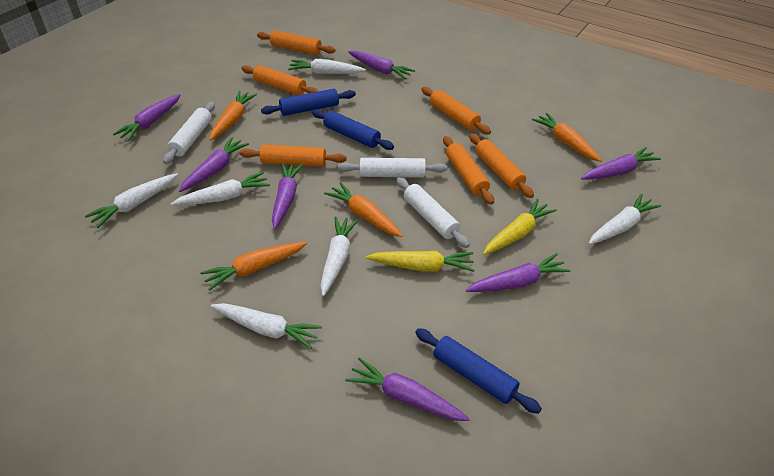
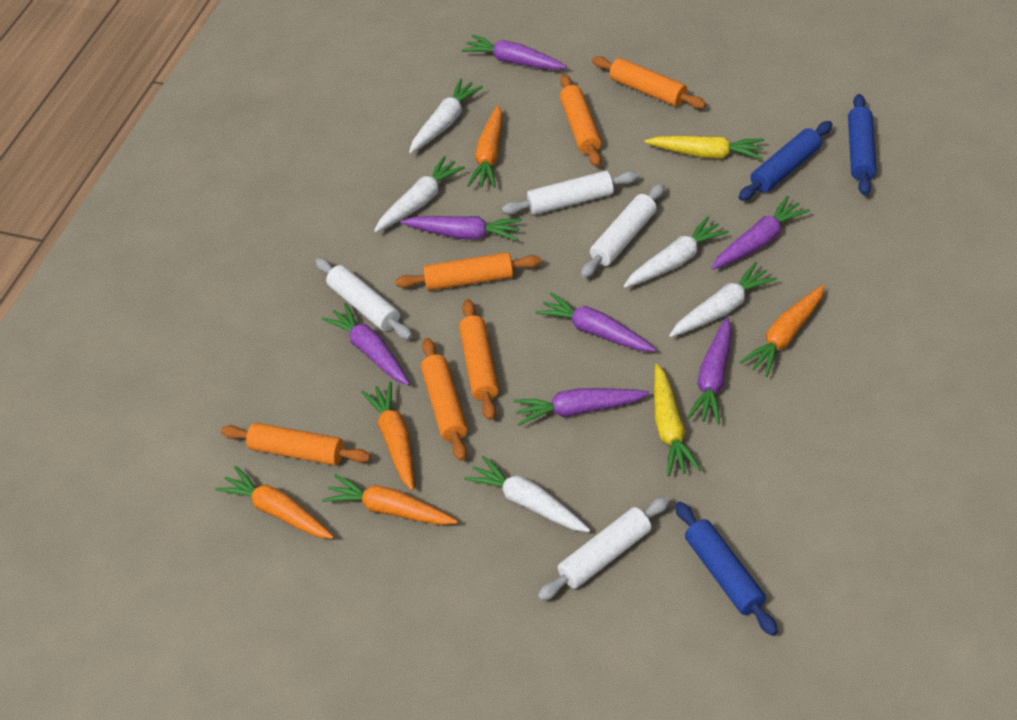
orange carrot: [200,242,307,291] [210,91,257,140] [324,182,403,237] [532,113,602,162] = 4 -> [215,466,334,539] [322,474,458,525] [361,381,414,490] [467,105,503,188] [740,285,825,377] = 5
white carrot: [85,173,178,228] [171,172,270,205] [211,303,322,349] [288,59,366,74] [320,217,359,296] [589,194,661,245] = 6 -> [374,156,465,232] [409,79,483,154] [464,456,590,532] [624,216,729,288] [669,262,777,337] = 5
white rolling pin: [163,102,215,164] [338,158,447,177] [396,177,470,248] = 3 -> [315,258,412,340] [502,171,638,215] [537,496,670,601] [581,183,665,278] = 4

